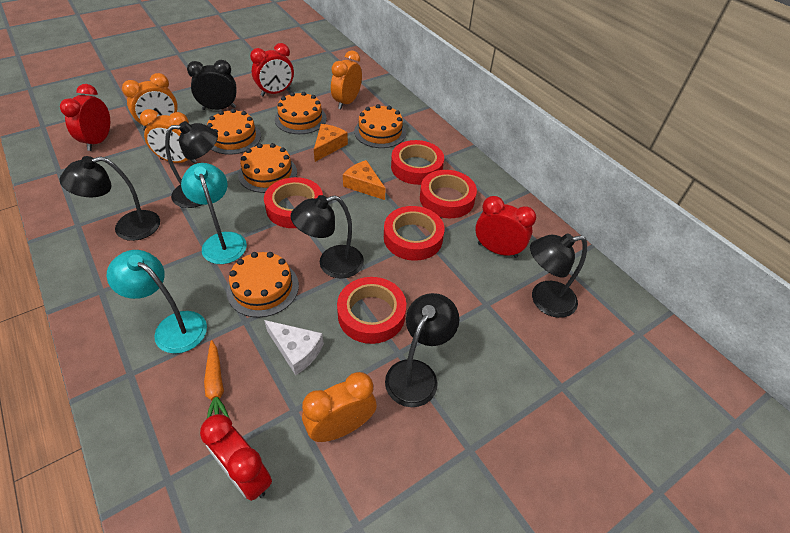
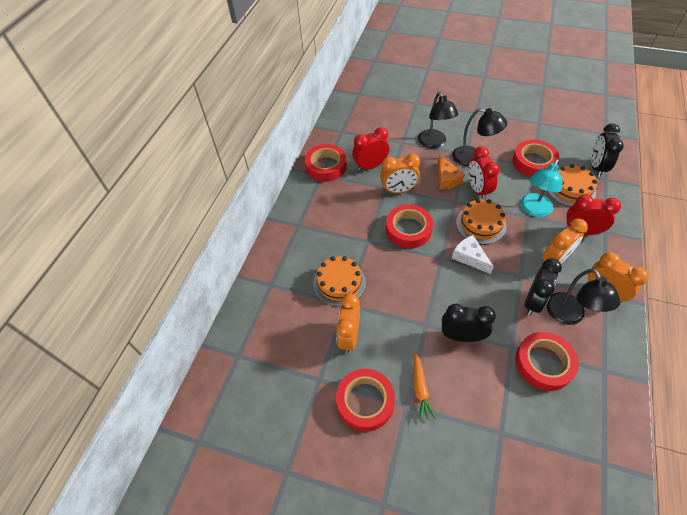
black clock: [187,60,236,110] = 1 -> [442,304,496,342] [525,258,562,315] [591,123,624,177] = 3
black lamp: [60,156,160,241] [165,121,218,208] [290,195,364,278] [385,293,459,407] [530,233,587,318] = 5 -> [418,92,458,149] [452,108,507,166] [546,269,620,325] = 3
orange cake: [207,109,261,155] [226,252,299,318] [238,143,297,193] [275,92,327,134] [354,104,406,148] = 5 -> [313,256,366,307] [456,199,506,244] [548,164,597,207] = 3
orange cheese: [314,124,348,162] [343,160,386,200] = 2 -> [438,155,465,189] = 1
red clock: [60,84,110,151] [200,414,272,501] [250,43,294,96] [475,196,536,258] = 4 -> [352,127,390,171] [468,146,500,200] [565,195,621,235] = 3
turquoise lamp: [107,250,207,354] [181,163,247,264] = 2 -> [521,159,562,217] = 1

